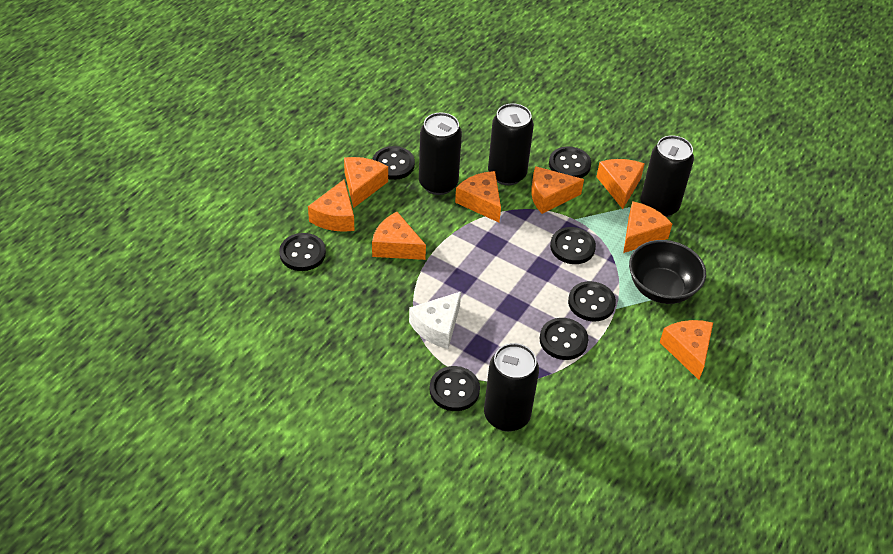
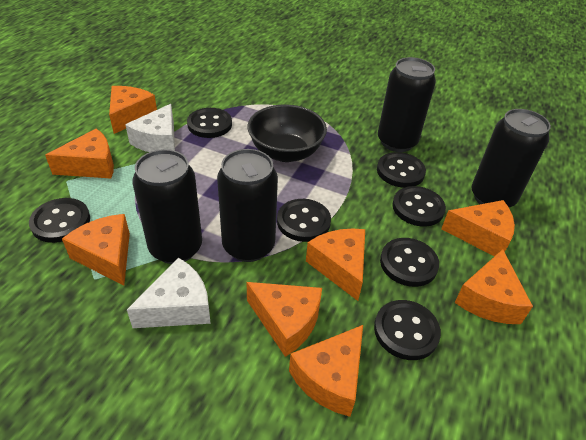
white cheese: [409,292,461,349] = 1 -> [125,104,175,152] [127,258,211,328] = 2

